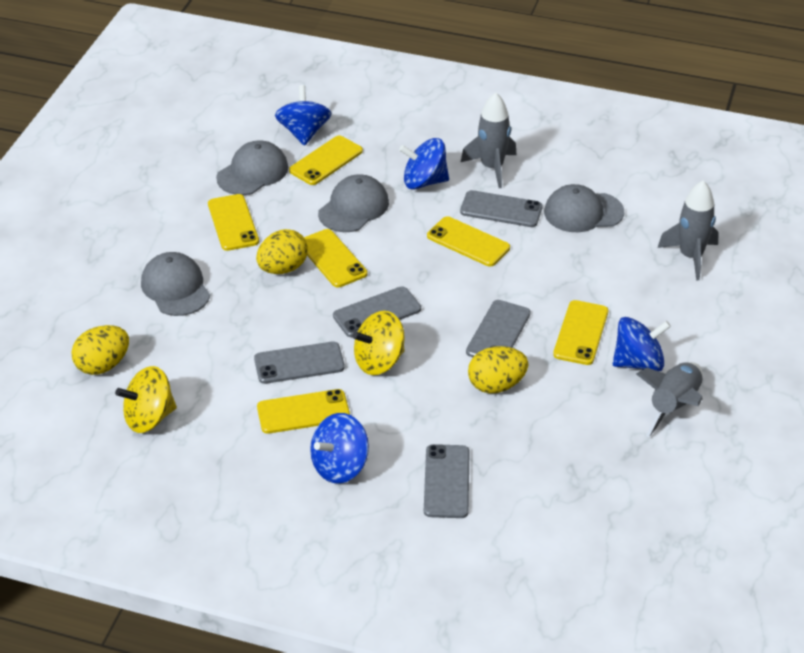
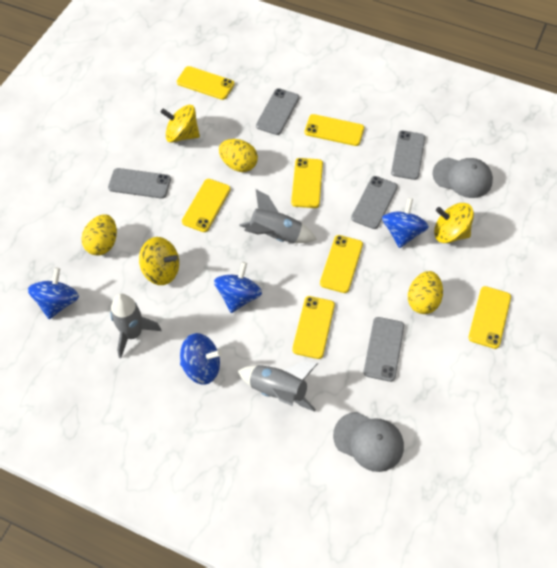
grey cap: [141,252,210,316] [216,140,288,195] [318,174,389,232] [544,184,624,232] = 4 -> [333,412,404,472] [432,158,493,198] = 2
yellow phone: [208,194,259,251] [257,389,350,434] [289,135,363,185] [304,229,367,288] [427,216,510,266] [553,300,608,365] = 6 -> [177,66,235,100] [182,179,231,232] [291,158,323,208] [292,296,335,359] [305,114,364,146] [320,235,363,293] [468,286,511,349] = 7
yellow spinning top: [115,366,177,433] [352,311,405,375] = 2 -> [139,237,179,285] [161,105,200,143] [434,203,474,243] = 3

